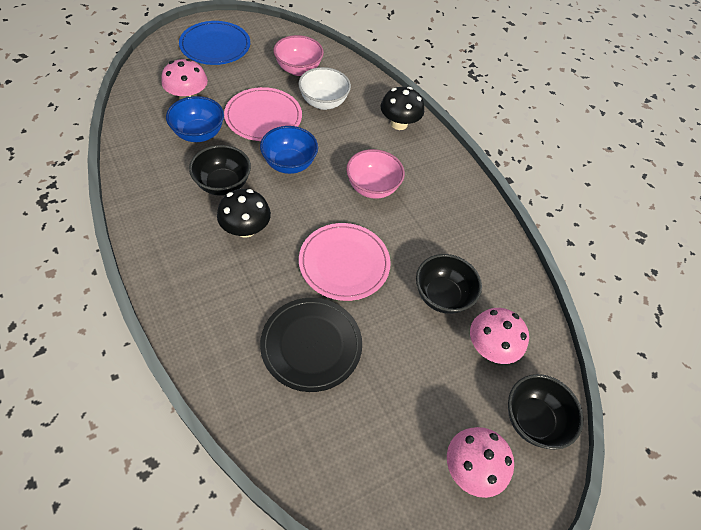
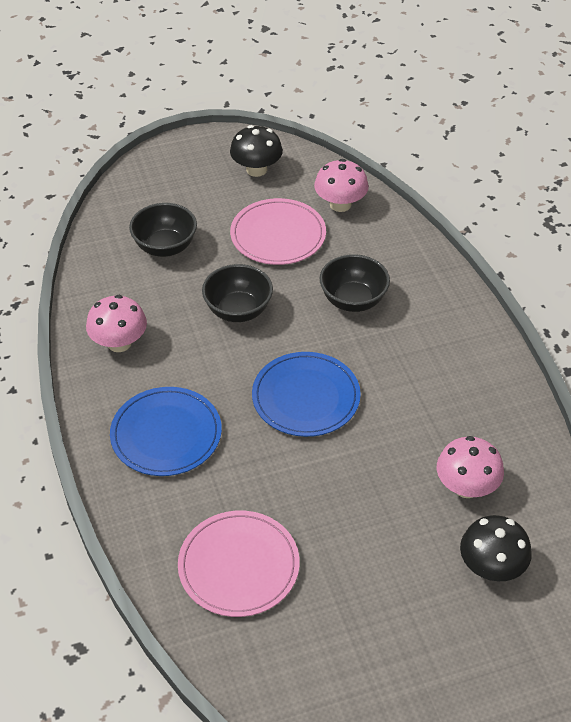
black plate: [260,298,362,392] = 1 -> none = 0
blue bowl: [166,96,224,142] [260,126,318,174] = 2 -> none = 0
blue plate: [179,21,250,65] = 1 -> [110,387,222,476] [252,352,361,437] = 2
pink bowl: [273,35,324,76] [346,149,405,199] = 2 -> none = 0
white bowl: [298,67,351,110] = 1 -> none = 0

